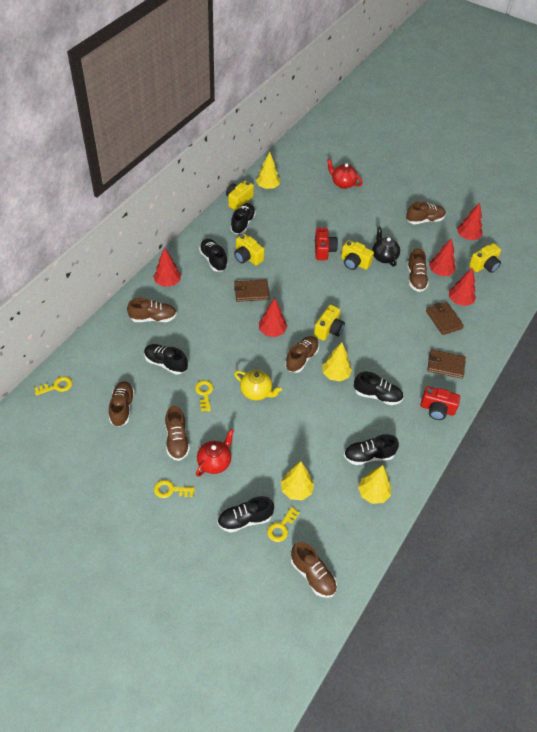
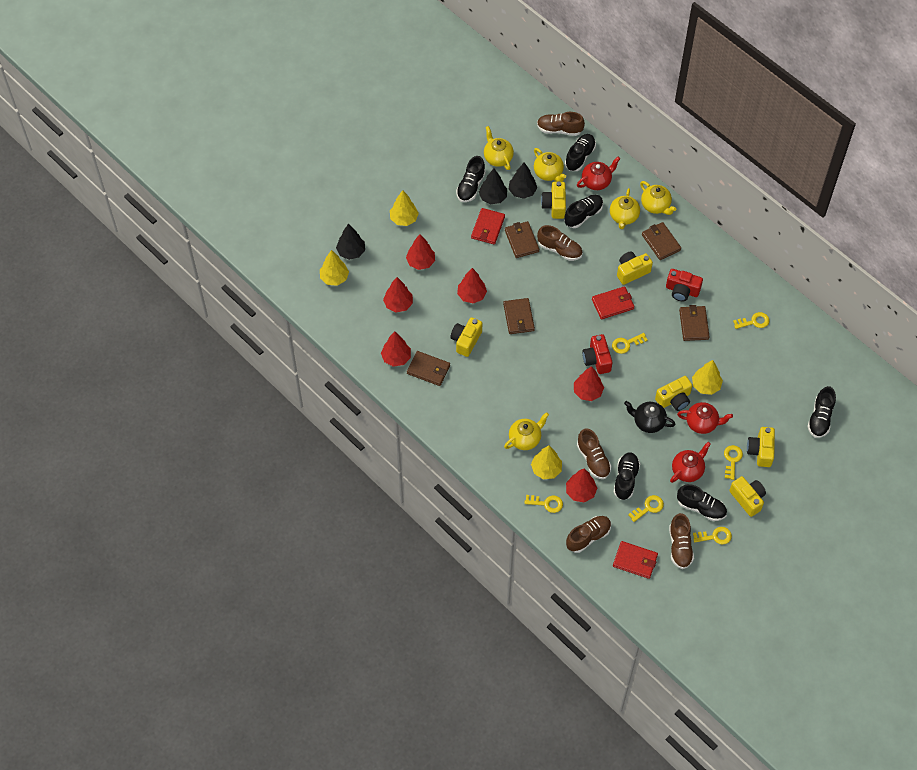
black tree: none = 0 -> [336,223,365,260] [479,169,507,204] [509,162,537,199] = 3
brown shoe: [109,381,135,427] [127,298,177,322] [165,406,190,461] [285,336,319,373] [291,542,337,598] [406,202,446,224] [407,248,429,292] = 7 -> [537,112,585,136] [537,225,583,261] [566,516,611,553] [577,428,611,479] [669,513,694,569] = 5
brown wallet: [234,280,270,302] [426,302,464,335] [427,349,466,379] = 3 -> [407,351,450,386] [503,298,535,334] [505,221,539,258] [642,222,681,260] [679,305,710,341] = 5
red teapot: [196,429,234,477] [327,159,363,189] = 2 -> [577,157,620,190] [670,442,711,483] [677,402,733,434] = 3
red tree: [153,248,181,287] [259,298,287,337] [429,238,456,276] [449,267,476,306] [457,203,483,240] = 5 -> [381,332,411,367] [383,277,413,312] [406,234,435,270] [457,268,487,303] [566,469,597,502] [574,366,604,401] = 6
red wallet: none = 0 -> [471,208,505,244] [592,286,634,319] [613,541,658,579] = 3
yellow camera: [226,180,254,211] [234,234,265,266] [314,305,345,341] [341,240,374,270] [469,243,501,273] = 5 -> [451,317,482,357] [541,182,566,219] [617,251,653,285] [655,376,692,411] [729,476,766,517] [747,427,775,467] = 6
yellow key: [34,376,72,396] [154,480,195,498] [195,380,213,412] [267,507,300,542] = 4 -> [525,495,563,513] [612,333,648,354] [628,495,664,522] [693,527,732,544] [724,445,743,480] [733,312,770,329] = 6
yellow teapot: [234,370,282,400] = 1 -> [484,126,514,170] [504,412,549,450] [534,148,566,182] [610,188,640,229] [640,181,676,215] = 5

